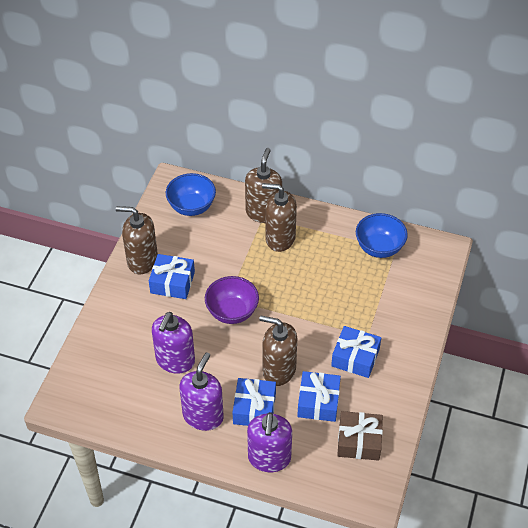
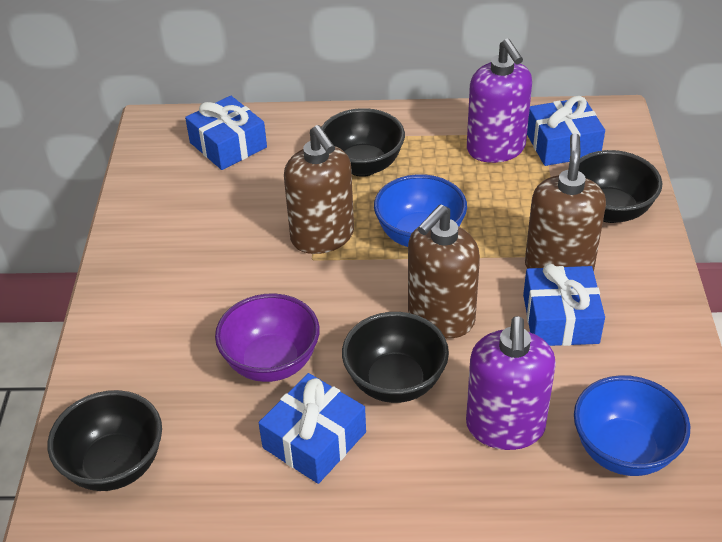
black bowl: none = 0 -> [48,390,162,491] [321,108,405,177] [342,312,449,403] [578,150,662,223] = 4
brown gift: [337,411,383,461] = 1 -> none = 0
brown soap dispenser: [116,206,158,274] [245,148,282,223] [259,316,297,386] [262,183,297,252] = 4 -> [284,125,354,254] [408,204,480,338] [525,133,606,271] = 3
purple soap dispenser: [152,312,195,374] [180,352,224,431] [247,412,292,472] = 3 -> [466,316,556,450] [467,39,532,163] = 2

